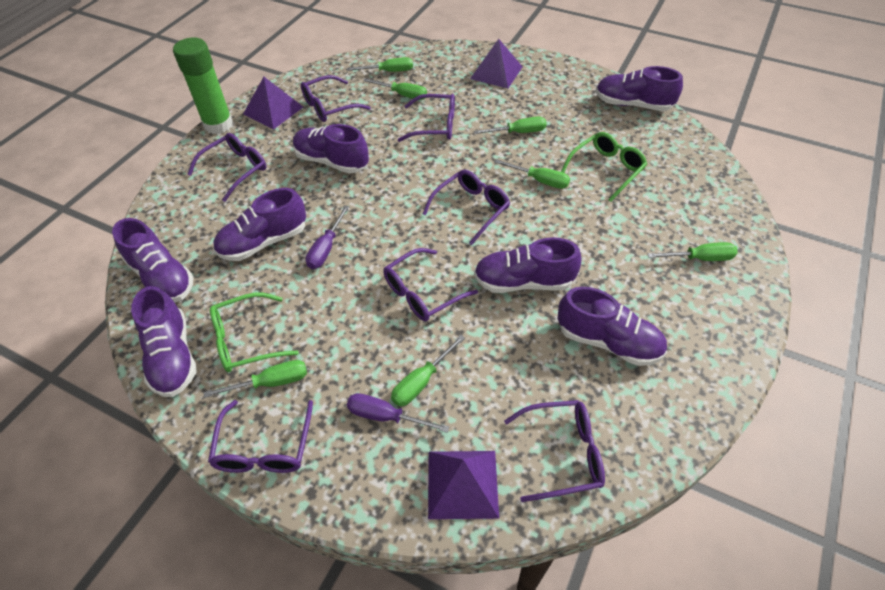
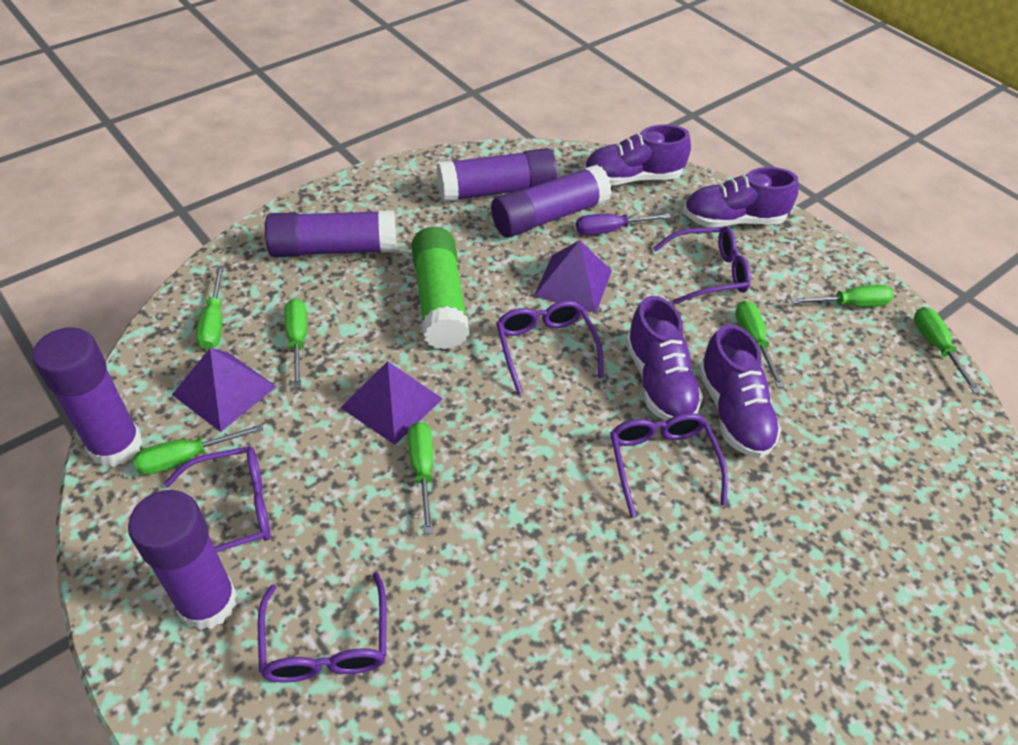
green glasses: [210,293,299,372] [561,132,647,202] = 2 -> none = 0
purple glasses: [187,133,266,202] [208,400,313,473] [301,75,371,122] [383,248,478,321] [398,94,455,142] [423,170,510,245] [504,400,605,502] = 7 -> [164,446,270,552] [258,572,386,683] [496,301,604,394] [610,413,728,518] [653,226,751,304] = 5
purple glue stick: none = 0 -> [32,327,143,467] [128,490,237,630] [265,210,396,257] [436,148,558,202] [491,165,612,238] = 5
purple screwdriver: [306,206,349,269] [347,393,449,433] = 2 -> [576,213,671,235] = 1
purple shoe: [112,218,194,302] [131,286,197,397] [213,188,306,261] [293,124,369,173] [474,237,582,293] [558,287,667,366] [596,66,683,111] = 7 -> [584,125,691,185] [626,296,703,421] [683,167,799,227] [698,324,781,458] = 4

